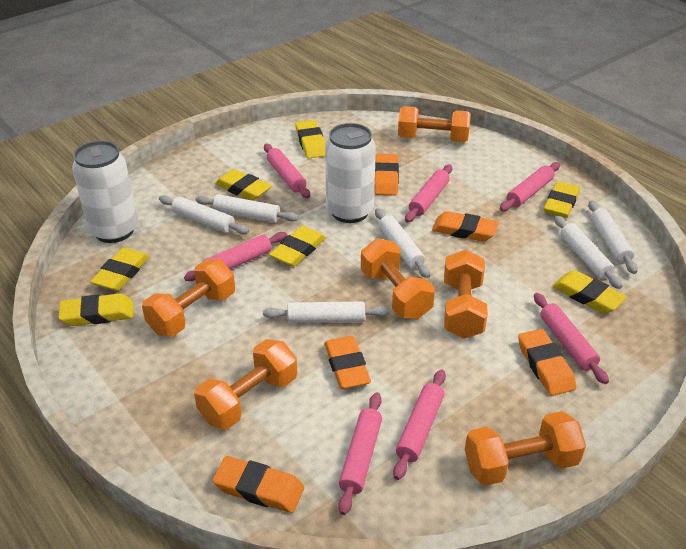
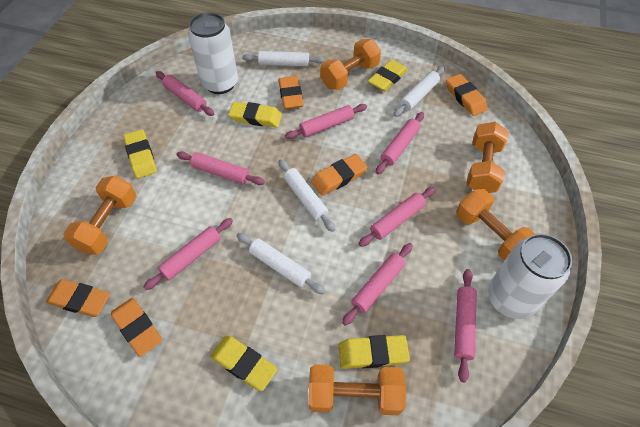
orange dumbbell: [142,259,235,336] [194,339,297,429] [361,238,435,319] [398,106,471,142] [444,250,488,339] [465,411,586,486] = 6 -> [63,176,136,254] [308,364,406,415] [320,39,381,90] [456,189,535,261] [467,122,509,193] = 5
pink rolling pin: [184,232,287,281] [264,144,310,198] [338,392,382,515] [393,369,446,480] [405,164,452,223] [500,162,560,211] [534,293,609,384] = 7 -> [143,218,233,290] [156,71,214,116] [177,151,265,185] [285,104,367,139] [342,243,413,326] [359,187,435,247] [376,112,424,174] [454,269,477,383] = 8
white rolling pin: [159,195,249,235] [196,194,299,223] [263,302,390,323] [375,208,430,278] [554,216,622,289] [588,200,638,274] = 6 -> [237,233,325,294] [242,51,325,67] [278,159,335,232] [394,66,445,117] = 4
yellow eraser: [58,293,133,326] [90,247,150,291] [215,169,272,201] [269,226,326,267] [295,120,326,158] [544,181,580,218] [552,270,627,314] = 7 -> [123,129,157,178] [210,336,278,391] [229,102,282,127] [339,335,410,369] [368,60,408,91] = 5

